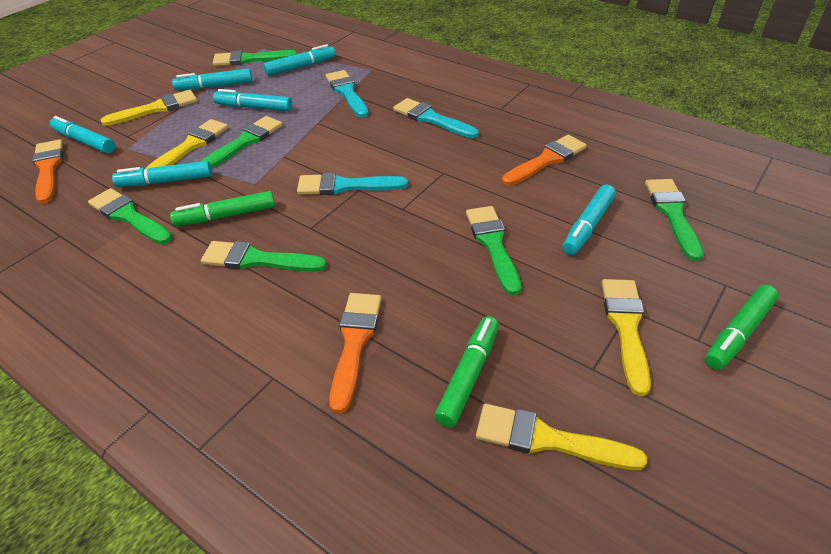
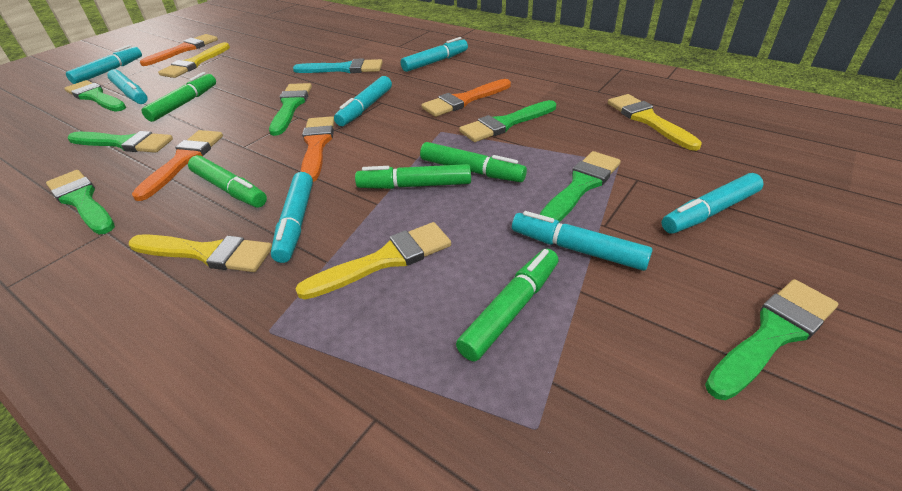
green brush: [88,188,172,244] [200,116,283,168] [201,241,327,272] [213,50,297,66] [466,206,521,296] [645,179,703,261] = 6 -> [46,170,115,234] [64,80,126,112] [68,131,173,153] [269,83,312,136] [459,100,556,142] [539,151,621,222] [705,279,838,400] = 7
green marker: [170,191,275,226] [434,316,499,428] [705,285,779,370] = 3 -> [142,72,216,122] [188,155,267,207] [355,164,471,189] [420,142,527,182] [456,249,559,362] = 5
orange brush: [32,139,63,204] [329,293,382,414] [502,135,587,186] = 3 -> [132,130,223,201] [140,34,218,66] [301,116,334,182] [421,79,511,117] = 4
turquoise brush: [297,173,408,195] [325,70,369,118] [393,98,479,138] = 3 -> [293,58,383,73] = 1
turquoise marker: [50,116,115,153] [112,161,212,187] [172,68,252,91] [213,89,292,111] [263,44,335,76] [562,184,616,255] = 6 -> [66,45,142,84] [107,69,148,104] [271,172,313,263] [334,76,392,126] [401,37,468,72] [512,211,653,271] [662,173,764,234] = 7

